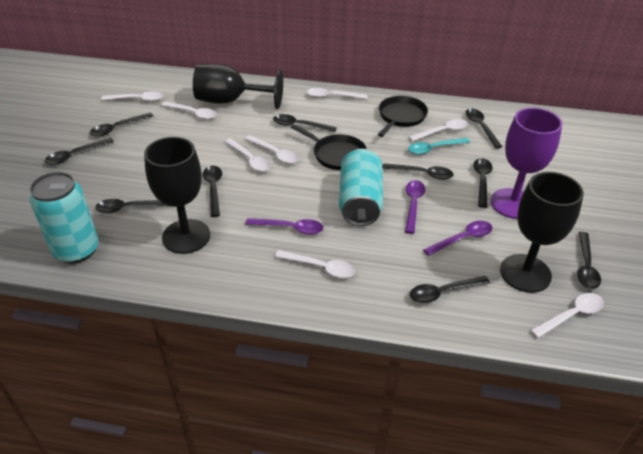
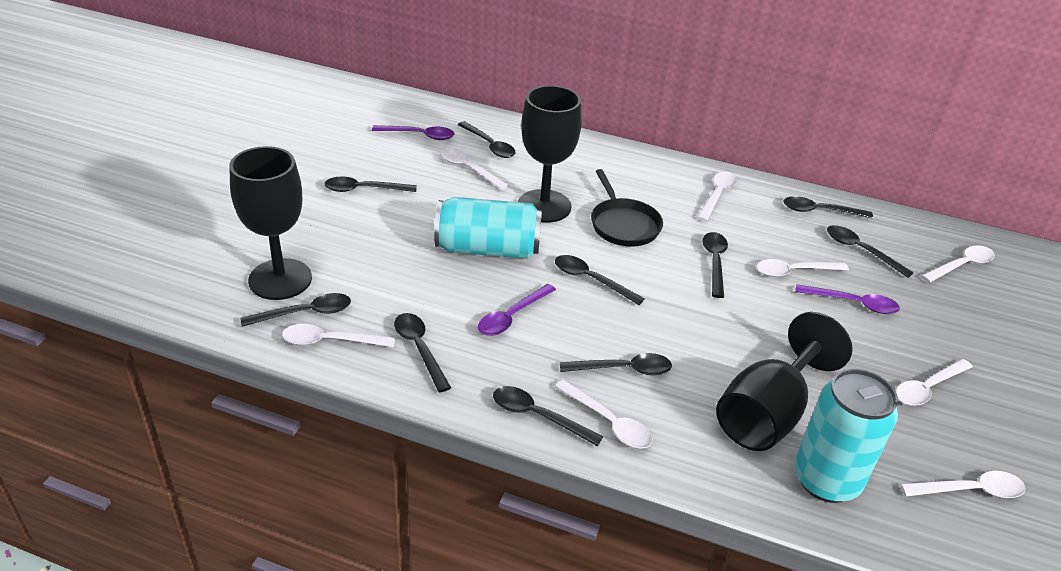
black pan: [291,124,367,170] [378,96,428,137] = 2 -> [591,169,663,247] = 1
purple goblet: [491,108,562,219] = 1 -> none = 0
turquoise spoon: [408,138,470,155] = 1 -> none = 0

